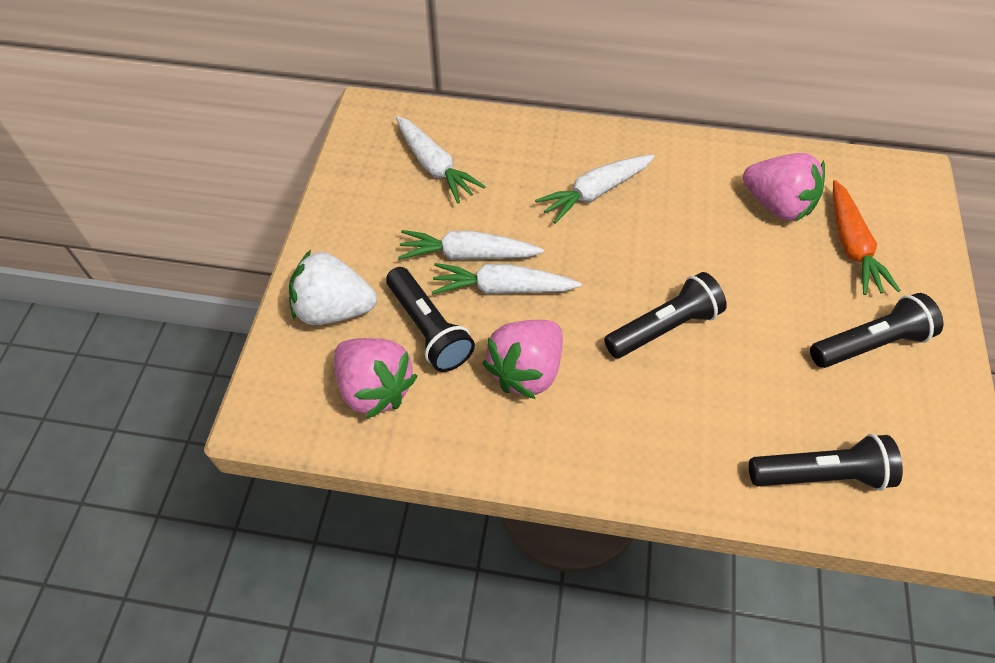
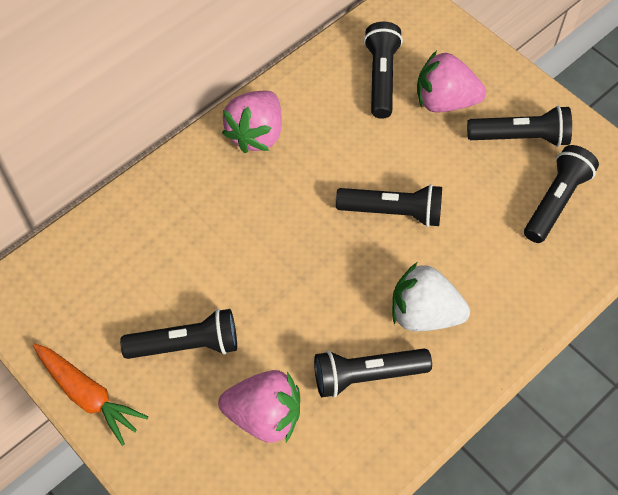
black flashlight: [386,267,475,372] [604,272,727,358] [749,434,903,490] [810,293,943,368] = 4 -> [120,309,237,359] [314,348,432,398] [336,184,442,227] [364,22,403,119] [467,106,572,147] [524,145,599,243] = 6
white carrot: [396,116,486,203] [398,230,544,260] [432,263,581,294] [535,155,655,224] = 4 -> none = 0

